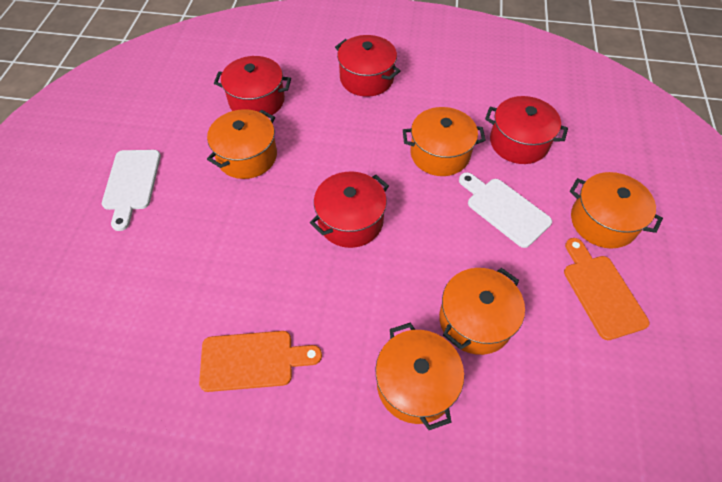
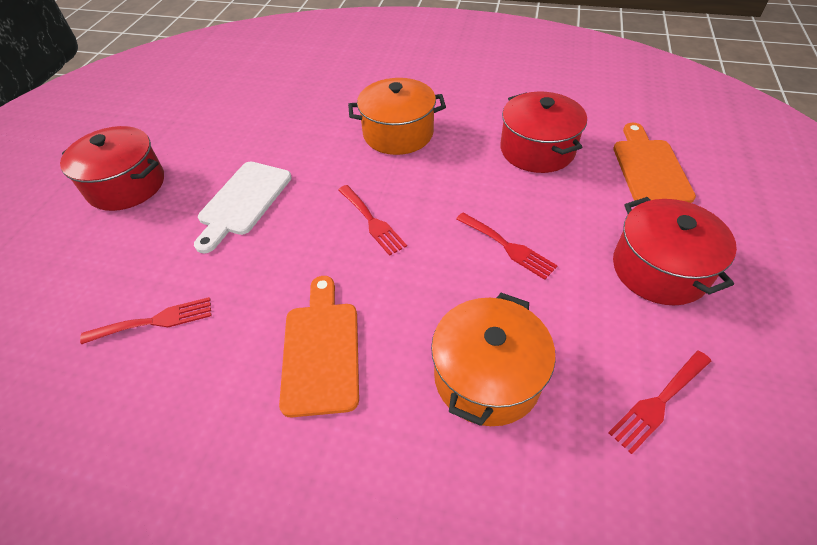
orange pot: [207,109,277,179] [375,322,464,430] [403,107,486,176] [439,268,525,355] [570,172,663,249] = 5 -> [348,78,446,155] [431,293,556,426] = 2
red fork: none = 0 -> [80,297,212,344] [338,185,407,256] [456,213,558,280] [608,351,711,454] = 4
red pot: [214,56,291,115] [310,172,389,248] [335,35,401,97] [485,96,568,164] = 4 -> [60,126,164,211] [500,92,587,173] [613,197,737,305] = 3
white cutting board: [102,150,161,231] [459,172,552,248] = 2 -> [194,161,291,253] = 1

